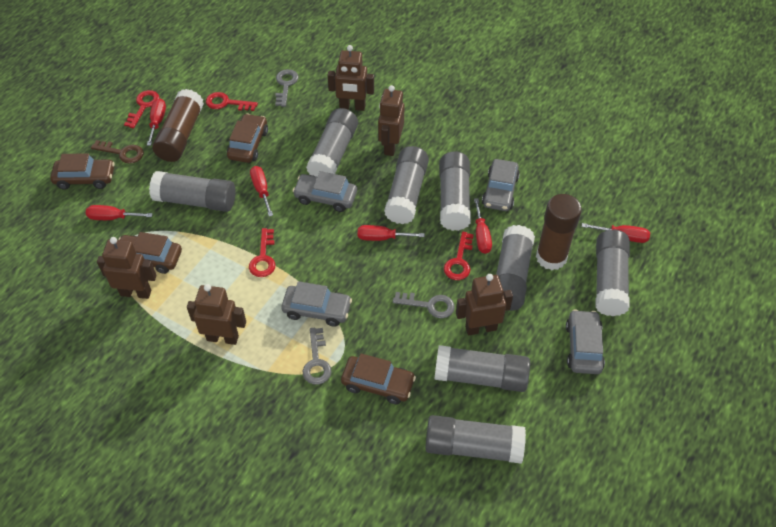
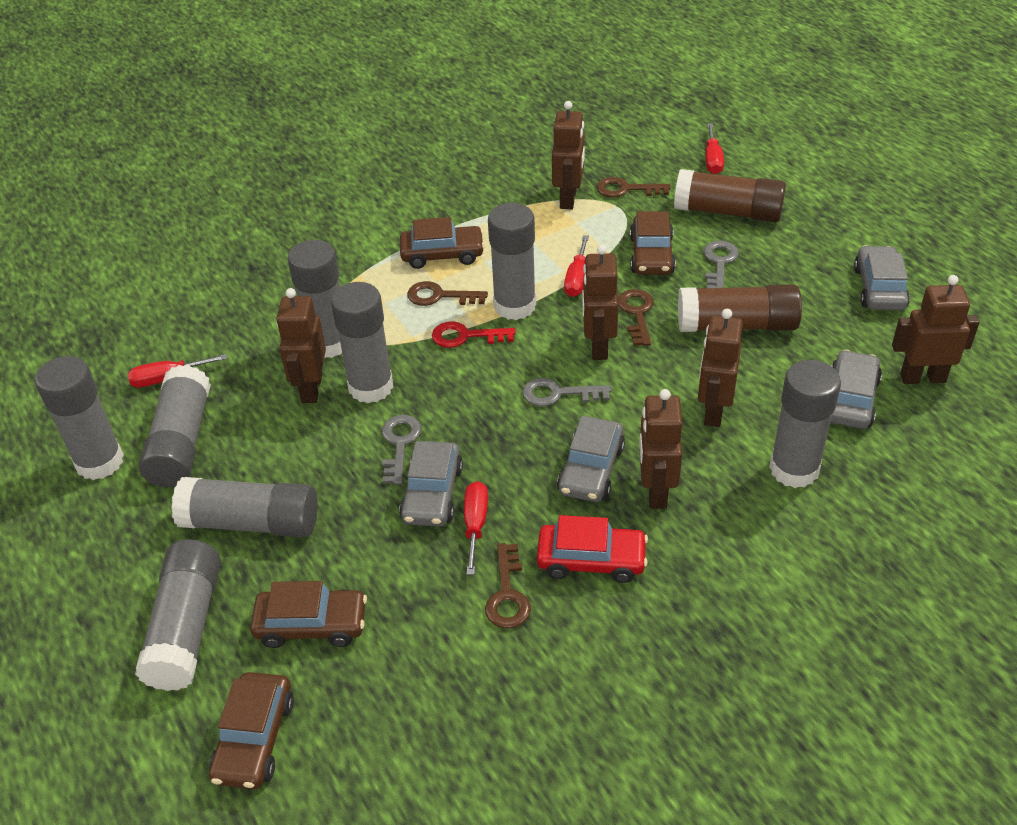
brown key: [91,140,144,164] = 1 -> [407,281,488,306] [485,543,531,629] [596,177,671,198] [618,289,654,346] = 4
brown robot: [97,237,157,299] [187,284,246,345] [328,45,374,111] [378,85,405,156] [456,274,513,335] = 5 -> [276,288,326,403] [552,101,585,209] [582,245,619,360] [639,389,683,509] [698,309,743,427] [892,275,979,384] = 6
red car: none = 0 -> [537,515,648,583] = 1
red key: [124,90,160,128] [206,92,258,111] [249,228,275,277] [444,232,474,280] = 4 -> [432,321,516,348] = 1
red screwdriver: [86,205,153,220] [147,98,166,146] [250,166,273,217] [358,225,425,241] [474,198,492,254] [582,223,650,243] = 6 -> [128,354,227,387] [464,481,488,575] [564,235,589,297] [706,123,724,174] = 4

